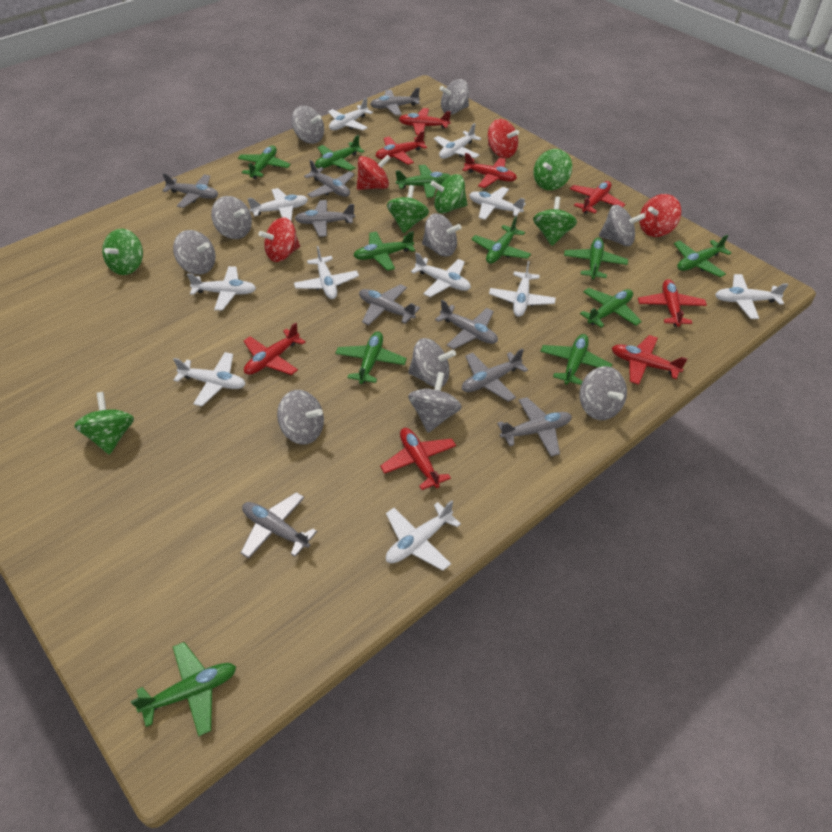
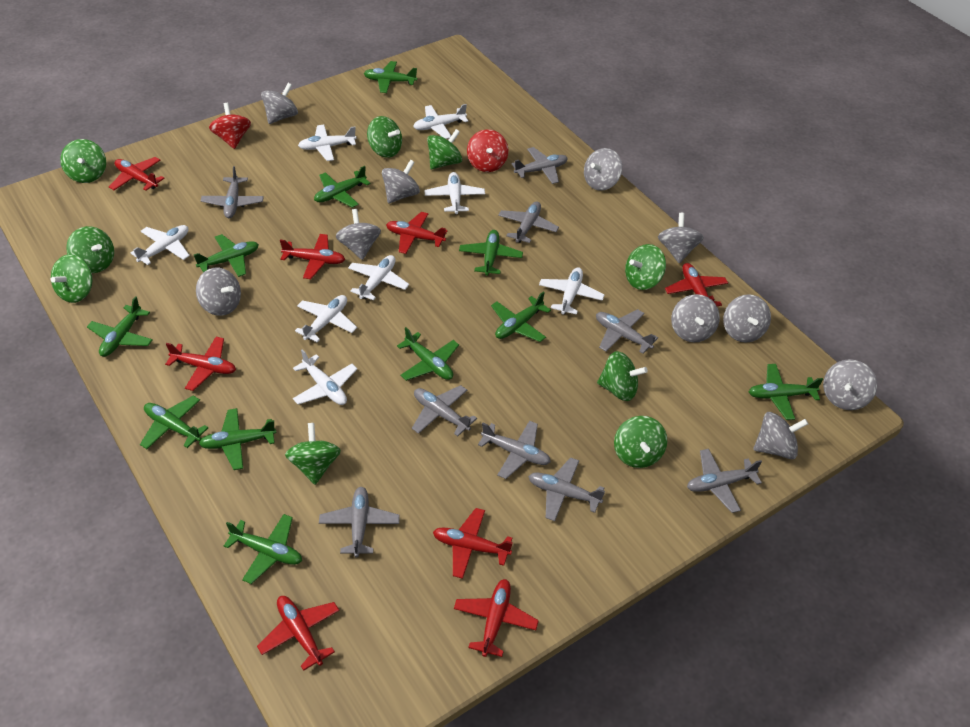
green spinning top: [74,392,134,455] [102,229,143,275] [387,185,429,233] [430,174,467,213] [533,149,572,190] [533,197,577,246] = 6 -> [51,254,92,303] [60,139,106,183] [66,226,114,273] [285,423,341,485] [367,116,402,158] [427,129,462,169] [597,351,648,401] [614,416,667,468] [625,244,666,290] = 9
red spinning top: [259,217,300,262] [357,155,391,190] [488,119,519,158] [639,194,681,237] = 4 -> [209,103,251,149] [467,129,509,172] = 2
white plane: [173,352,246,406] [187,266,256,310] [247,188,308,221] [294,246,359,299] [328,98,373,130] [386,500,461,571] [411,253,471,297] [434,123,481,159] [469,187,526,220] [489,261,556,317] [715,274,788,319] = 11 -> [131,225,190,265] [293,349,357,405] [295,295,357,342] [298,125,356,161] [348,255,409,301] [413,104,468,139] [424,172,485,214] [539,267,605,315] = 8

